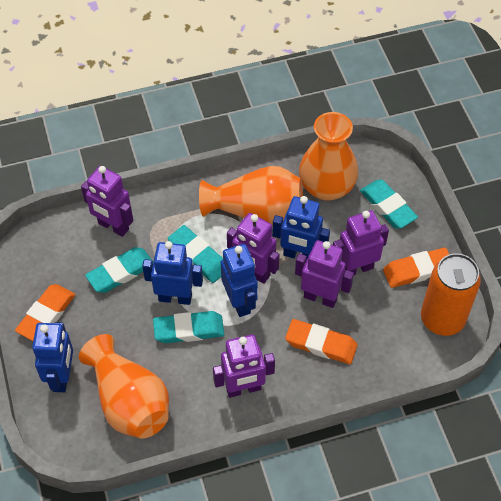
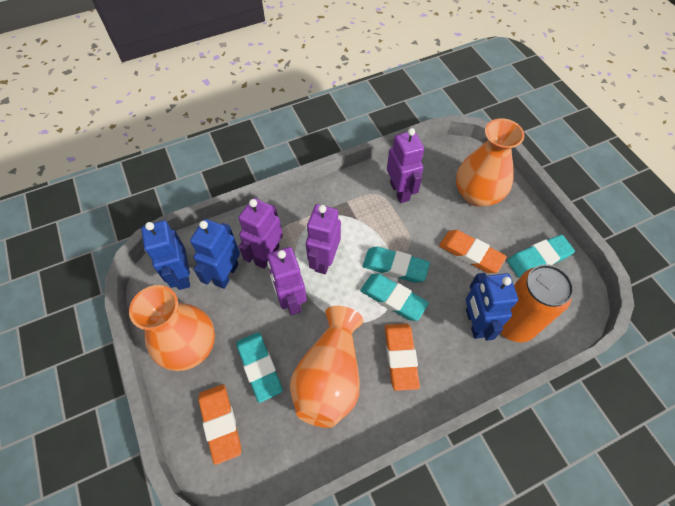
blue robot: [32,322,73,392] [142,241,203,305] [221,244,258,317] [272,196,330,258] = 4 -> [141,220,190,290] [190,219,240,289] [466,273,518,341] = 3
purple robot: [81,166,133,237] [213,334,275,398] [227,213,280,284] [295,240,354,308] [333,210,389,275] = 5 -> [238,198,283,269] [267,247,307,315] [306,204,341,274] [387,128,424,203] = 4

